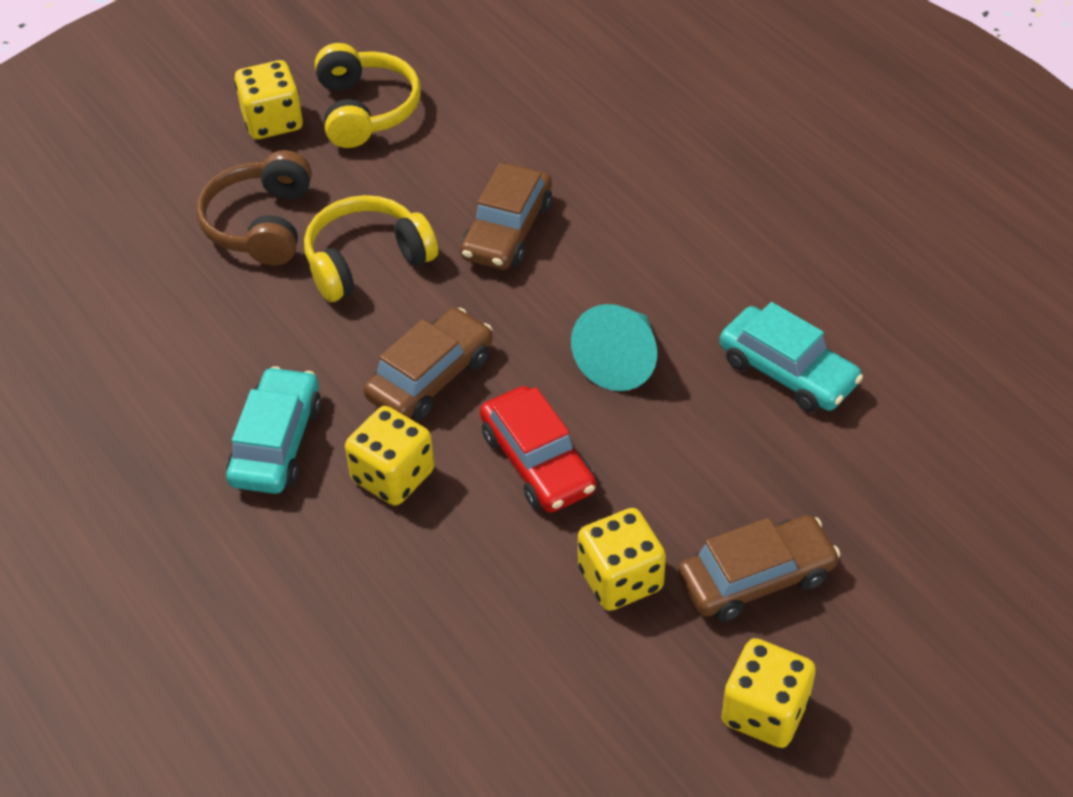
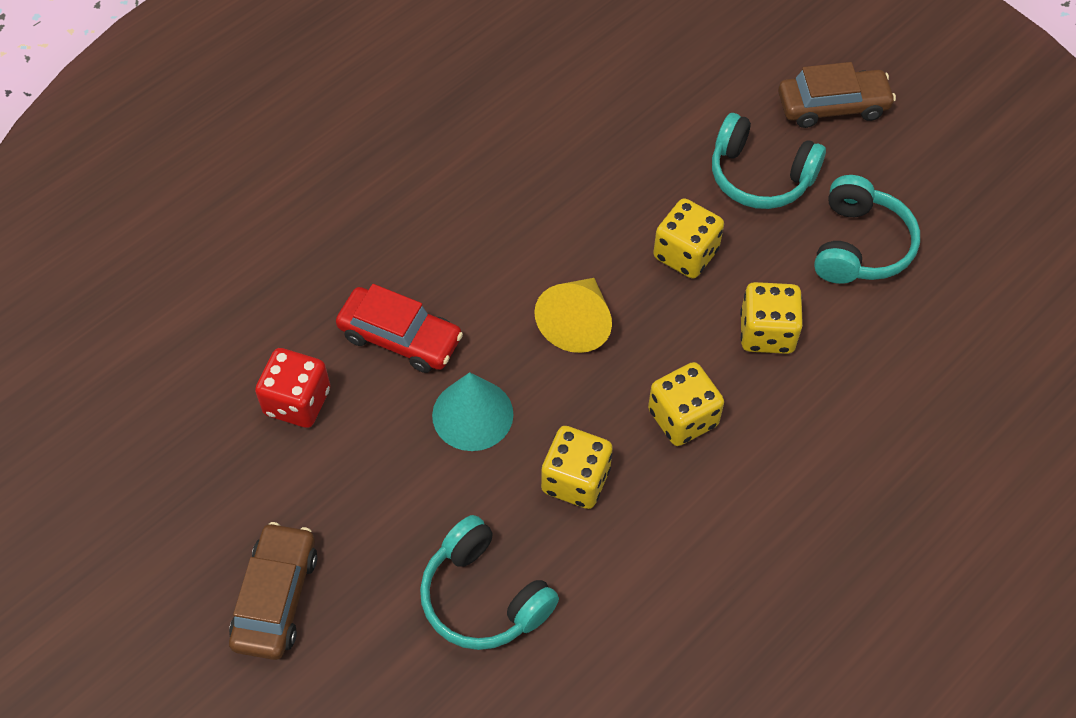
brown car: [364,308,493,421] [460,163,552,270] [678,515,841,621] = 3 -> [229,522,318,660] [778,62,896,128] = 2
brown headphones: [196,150,312,266] = 1 -> none = 0
red dice: none = 0 -> [255,348,330,428] = 1
turquoise car: [226,366,321,494] [719,302,863,412] = 2 -> none = 0
turquoise headphones: none = 0 -> [420,515,559,650] [712,113,826,209] [814,175,920,284] = 3
yellow cone: none = 0 -> [534,278,612,353] = 1
yellow headphones: [304,195,438,302] [315,43,421,148] = 2 -> none = 0

